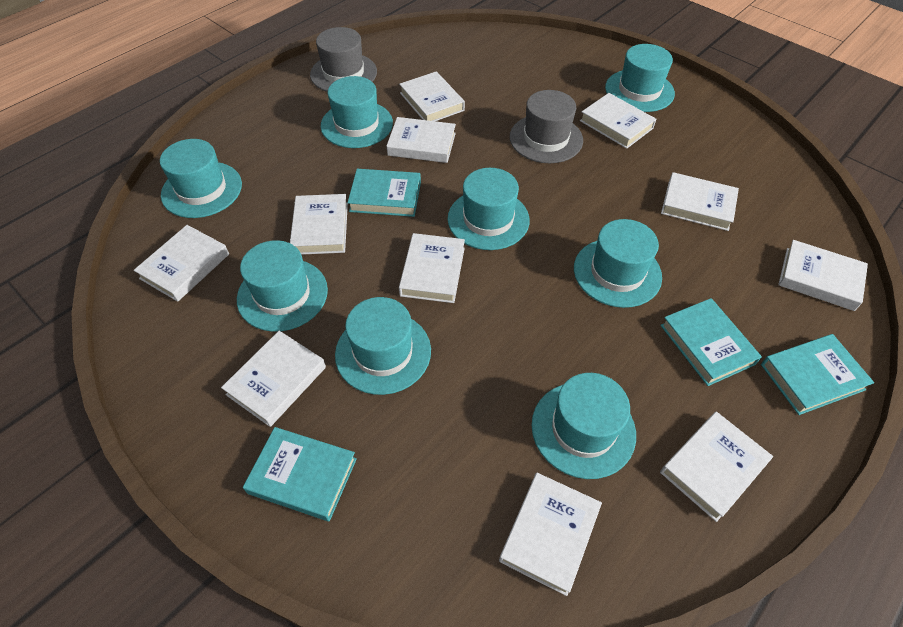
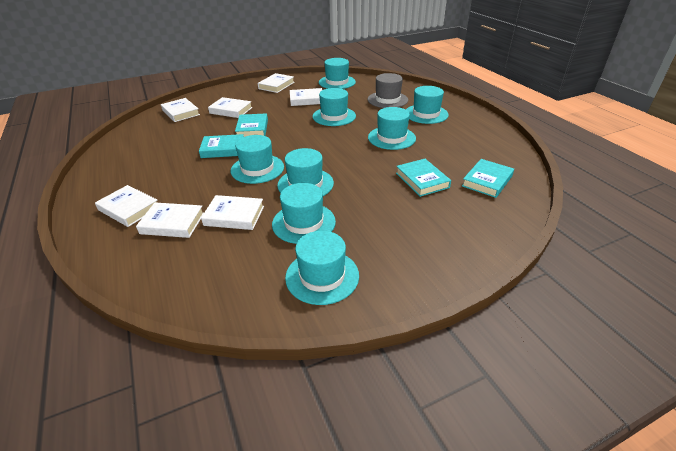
grey hat: [310,27,377,92] [510,90,583,163] = 2 -> [368,73,408,108] = 1
white book: [134,225,229,302] [221,331,326,427] [290,194,348,255] [387,117,456,163] [399,71,465,121] [399,233,465,303] [499,473,602,596] [580,93,656,149] [660,412,773,522] [661,172,739,231] [778,240,868,311] = 11 -> [95,185,157,227] [136,202,204,238] [161,98,200,122] [201,195,264,230] [208,97,252,118] [258,73,295,93] [290,88,322,106] = 7

